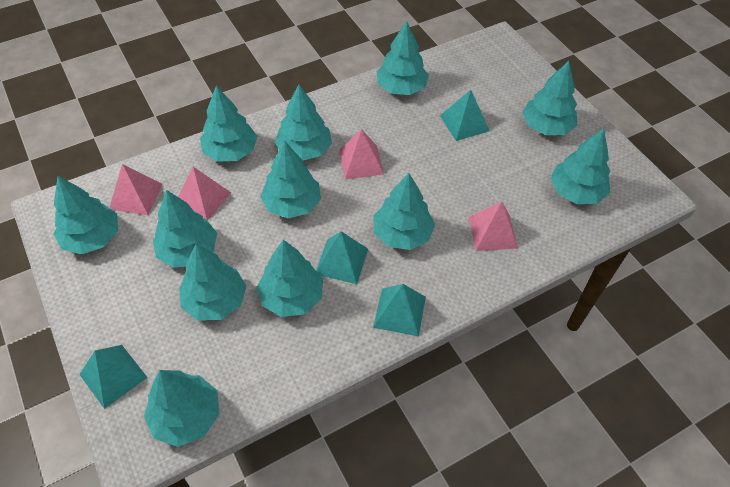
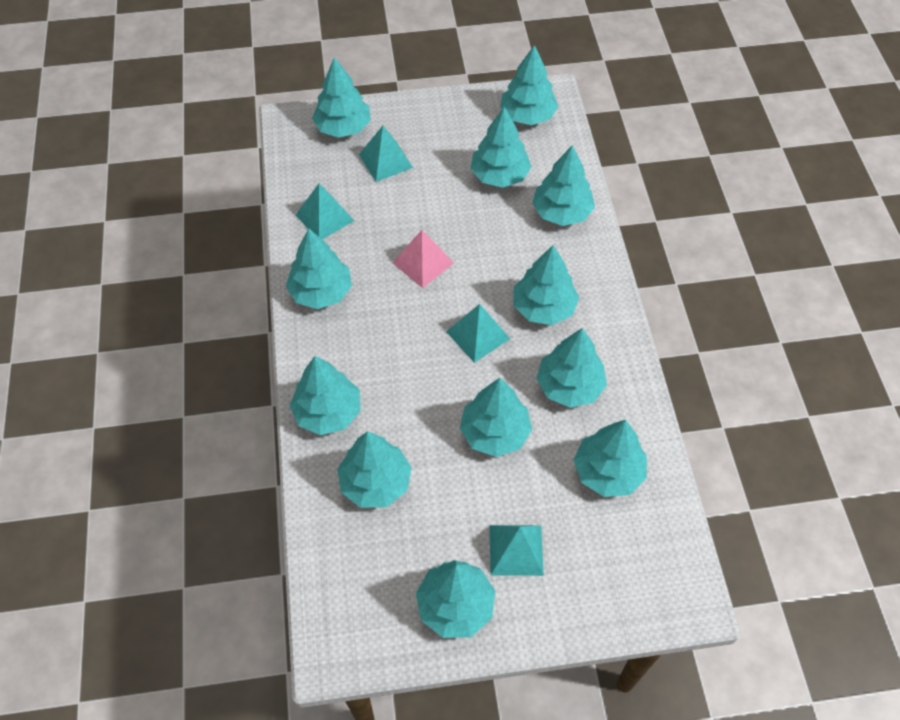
pink pyramid: [109,164,163,215] [178,167,231,221] [339,129,384,180] [469,202,518,251] = 4 -> [392,230,454,288] = 1

